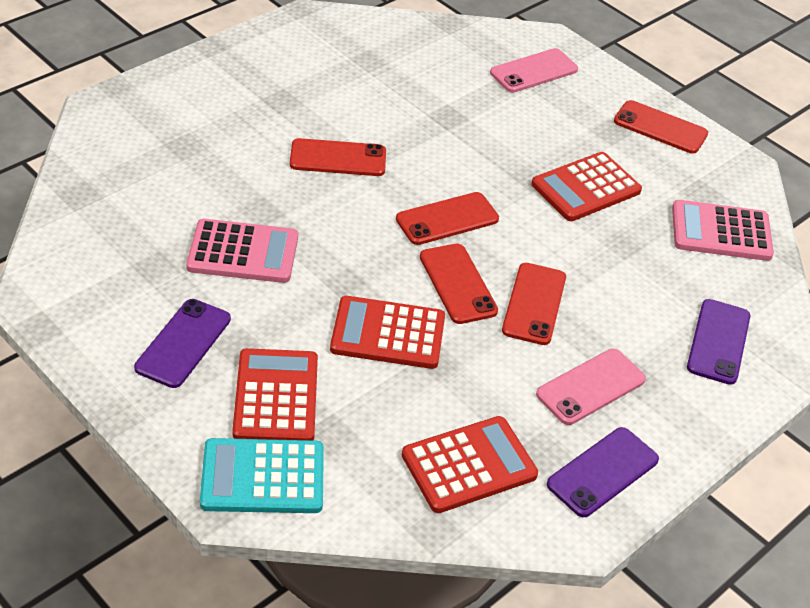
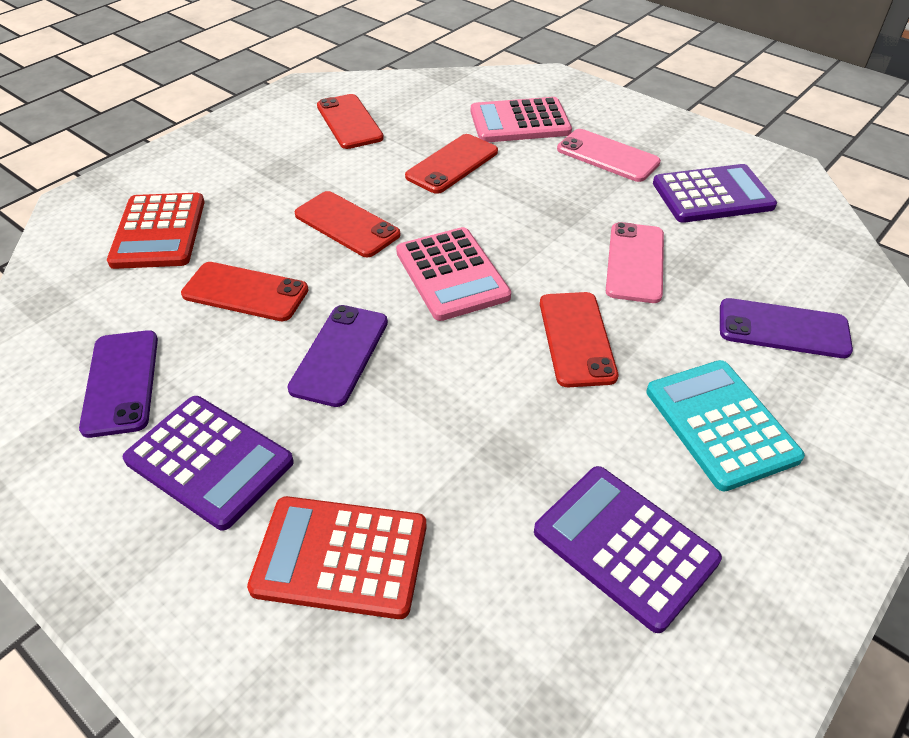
purple calculator: none = 0 -> [123,396,294,530] [534,466,722,633] [653,164,777,223] = 3
red calculator: [232,348,318,441] [330,296,445,369] [402,416,538,513] [531,152,642,221] = 4 -> [107,193,205,269] [247,496,426,619] = 2

